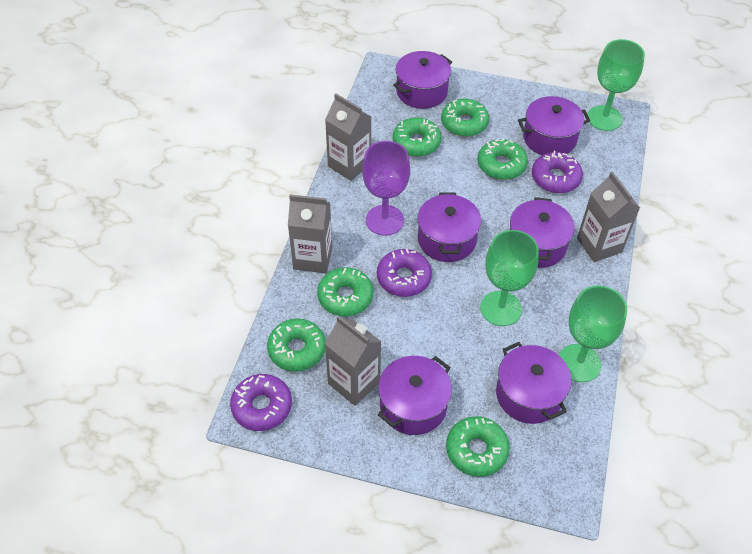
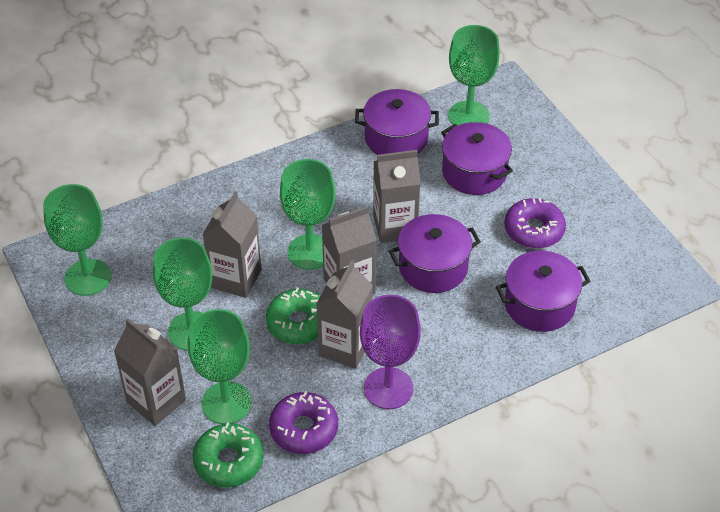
green donut: [267,319,326,372] [317,267,373,316] [393,117,441,157] [441,98,489,137] [446,416,510,477] [477,139,528,180] = 6 -> [193,423,264,488] [266,287,320,344] = 2
green goblet: [480,230,539,326] [559,285,627,382] [588,39,645,131] = 3 -> [43,184,111,296] [153,237,212,351] [188,309,252,424] [280,159,335,270] [448,25,500,125] = 5
grey carton: [288,194,332,273] [325,93,371,181] [325,315,381,406] [577,171,640,262] = 4 -> [114,318,186,426] [203,191,261,298] [316,260,373,369] [322,206,377,294] [373,150,421,243] = 5
purple donut: [230,374,292,431] [377,249,432,297] [532,151,583,193] = 3 -> [269,391,338,454] [504,198,566,248] = 2
purple pot: [378,356,452,435] [393,51,452,109] [417,192,482,262] [496,342,572,424] [510,197,575,268] [518,96,590,155] = 6 -> [355,89,439,155] [389,214,481,293] [441,122,513,195] [496,251,591,332] = 4

